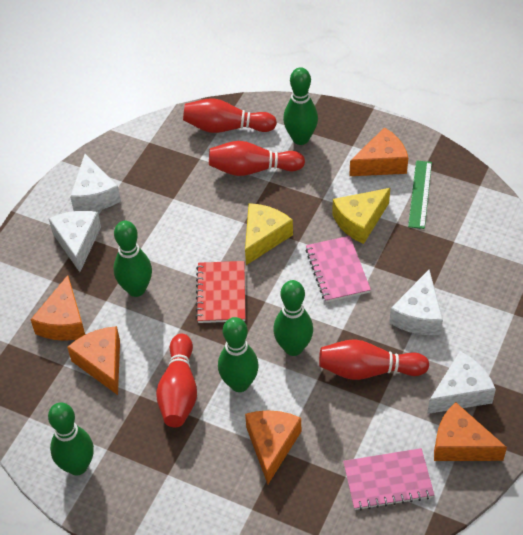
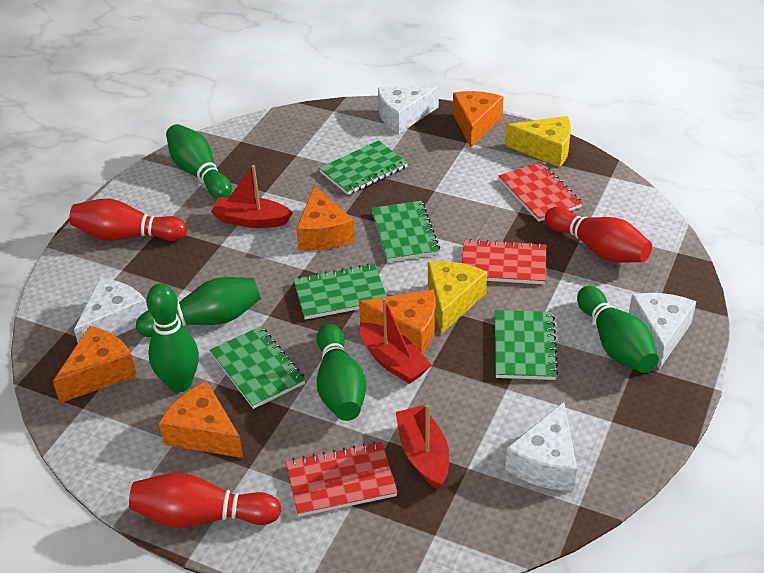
green notebook: none = 0 -> [210,326,306,409] [293,264,387,320] [319,140,408,195] [371,201,440,262] [495,310,559,380] = 5
green ruler: [408,160,432,229] = 1 -> none = 0
pink notebook: [306,236,371,302] [343,448,434,511] = 2 -> none = 0
red boat: none = 0 -> [211,165,293,228] [359,298,432,384] [396,404,449,489] = 3
red bowling pin: [156,334,197,427] [183,98,277,133] [209,141,305,176] [319,339,429,380] = 4 -> [69,199,187,241] [129,472,281,528] [545,207,652,263] = 3
red notebook: [196,261,245,323] = 1 -> [286,442,398,517] [462,239,546,284] [498,162,583,222] = 3

